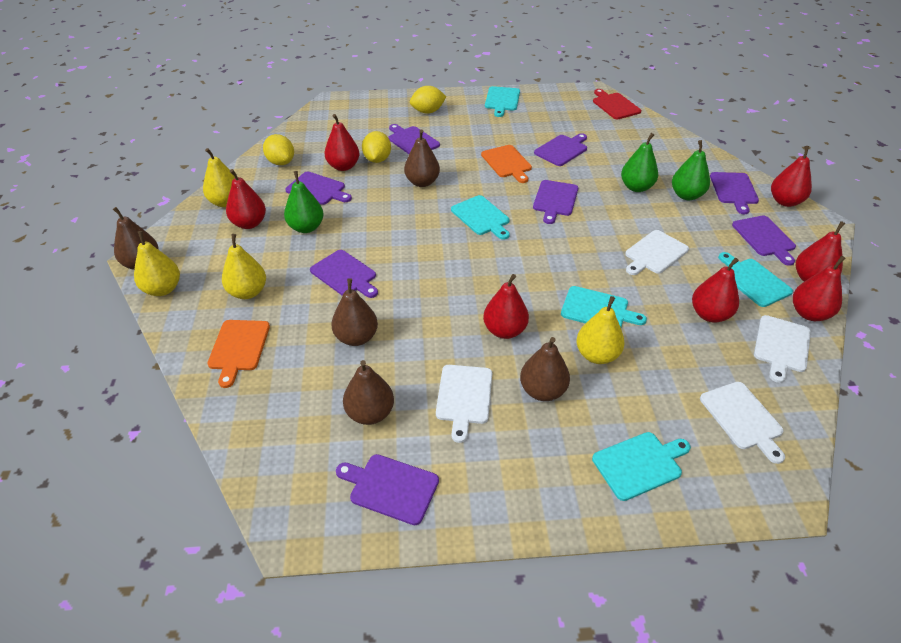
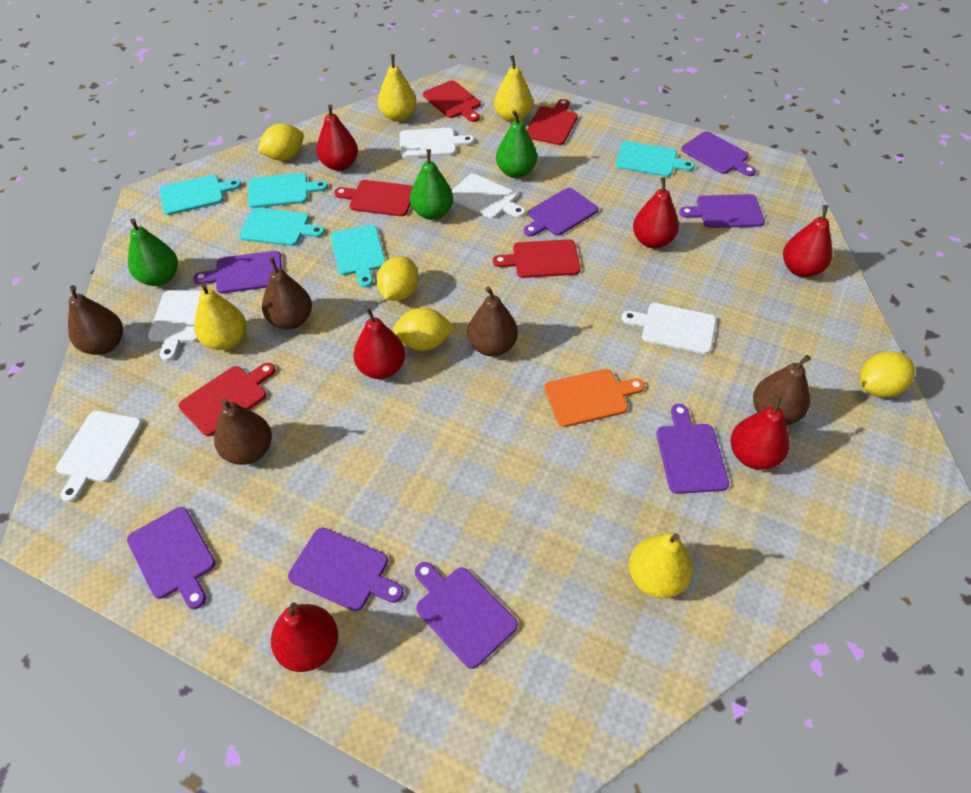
orange cutting board: [207,320,270,388] [481,145,532,183] = 2 -> [544,369,645,427] = 1
red cutting board: [593,89,641,119] = 1 -> [178,363,275,436] [334,180,413,216] [423,81,481,122] [493,239,580,278] [526,99,578,145] = 5
red pear: [226,169,266,229] [325,114,360,171] [483,274,529,339] [692,258,739,323] [771,146,812,207] [793,256,846,321] [796,221,845,282] = 7 -> [271,602,338,672] [316,104,358,171] [353,307,405,379] [633,177,679,248] [731,395,789,470] [783,205,833,277] = 6
white cutting board: [436,365,492,443] [625,230,689,275] [700,382,785,464] [754,315,811,383] = 4 -> [56,411,142,502] [148,290,202,361] [400,128,474,158] [452,174,525,219] [622,303,716,354] = 5
yellow lemon: [263,134,294,165] [362,131,391,163] [410,86,447,114] = 3 -> [258,124,304,161] [377,256,419,301] [392,308,455,351] [860,351,915,398] = 4

